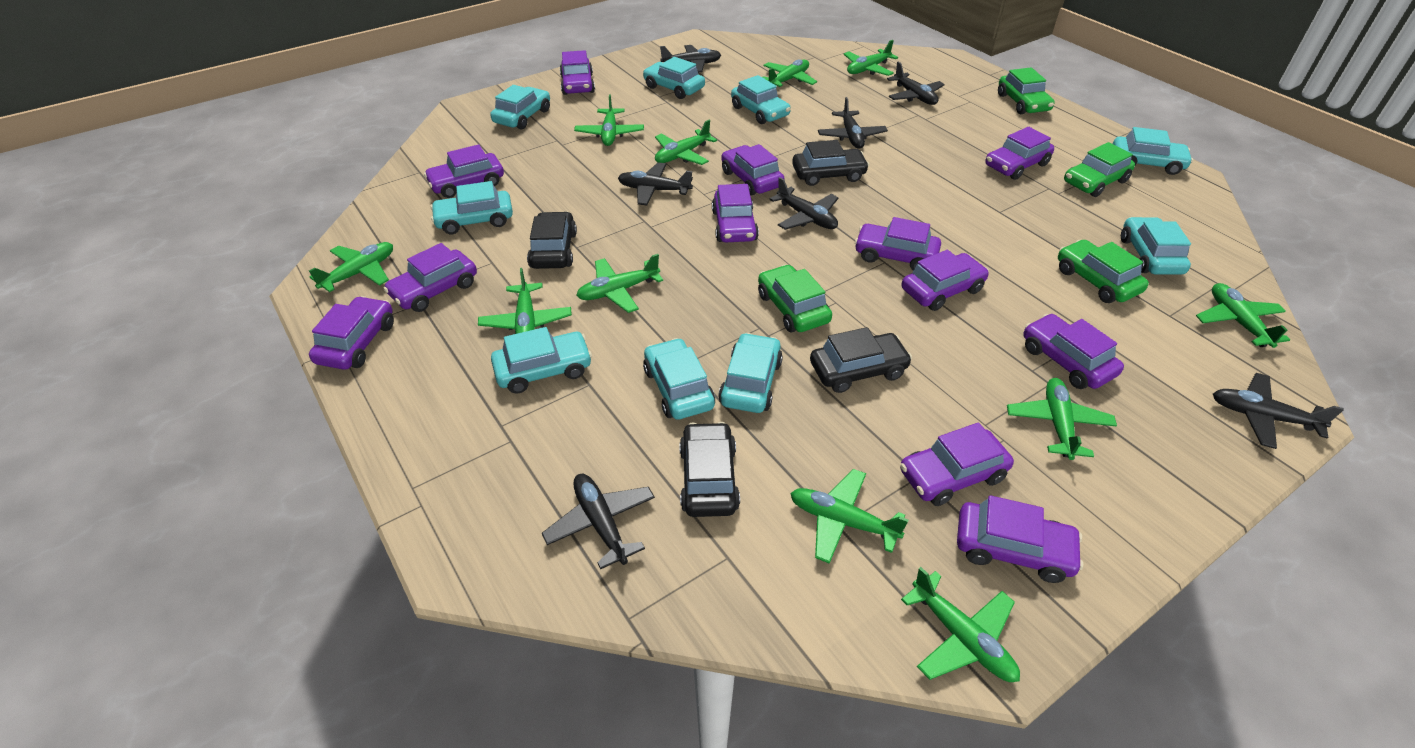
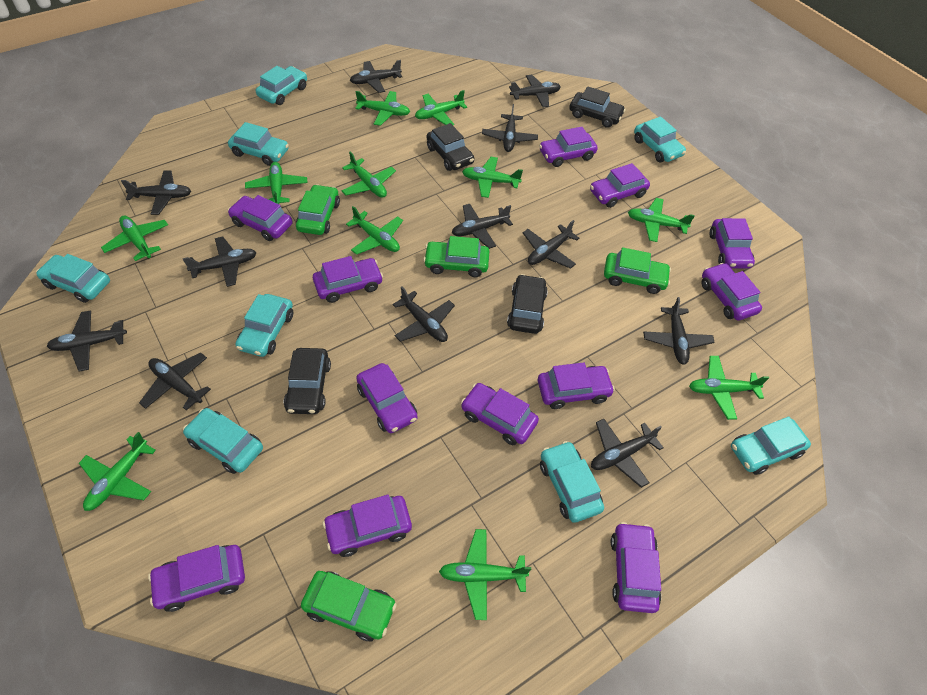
black plane: [542,474,655,569] [618,162,693,206] [660,45,721,72] [769,177,839,230] [818,97,888,149] [887,62,945,105] [1213,373,1344,449] = 7 -> [47,310,127,371] [121,170,191,215] [139,353,211,411] [182,237,257,287] [350,60,402,93] [393,286,455,342] [452,204,513,249] [482,104,538,152] [509,75,561,108] [523,220,579,269] [591,419,664,488] [643,297,715,365] = 12
turquoise car: [430,181,513,234] [490,85,550,130] [491,327,592,394] [643,57,705,99] [643,338,715,420] [718,333,783,413] [731,75,791,124] [1113,127,1193,175] [1121,217,1191,275] = 9 -> [36,254,110,303] [183,408,263,474] [228,122,289,166] [235,294,294,357] [256,66,307,105] [540,441,604,523] [634,116,686,162] [731,417,811,475] = 8

